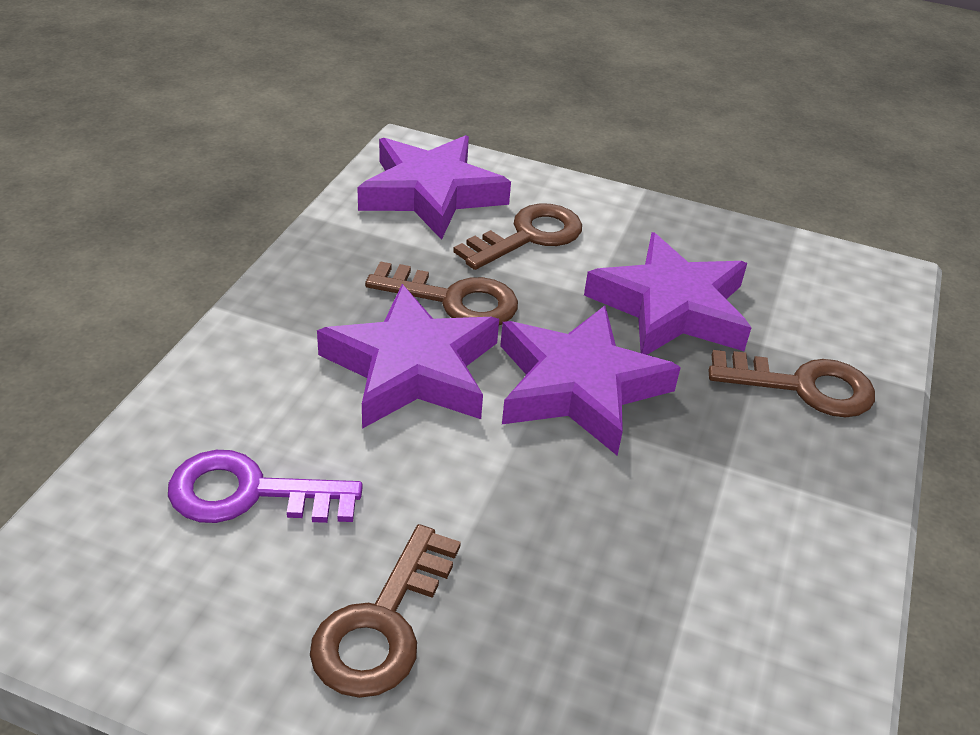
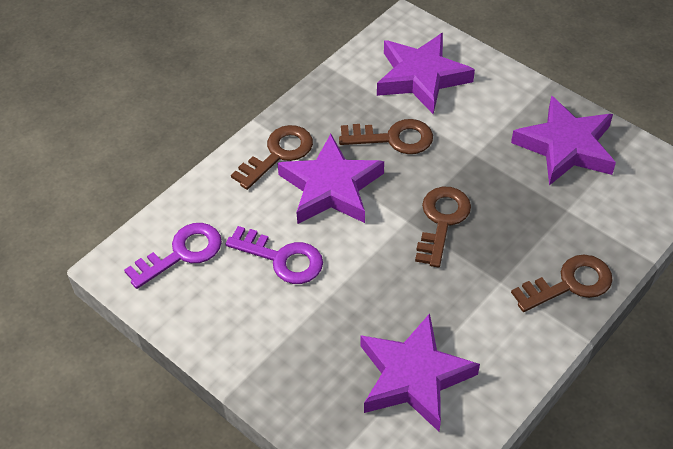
purple key: [168,450,363,523] = 1 -> [124,223,222,289] [226,226,323,284] = 2

